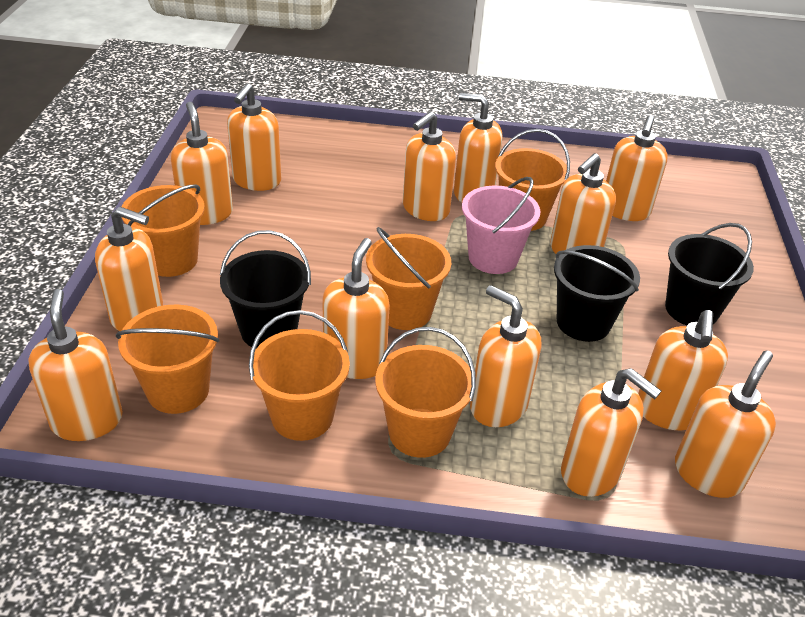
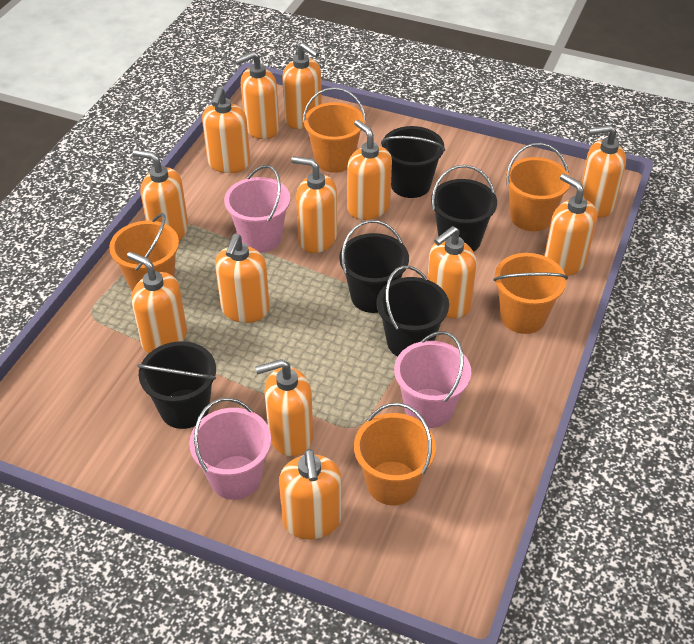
black bucket: [220,230,311,348] [554,245,640,342] [665,223,754,325] = 3 -> [137,341,216,429] [339,220,409,313] [376,266,449,357] [381,126,445,198] [431,165,497,252] = 5
orange bucket: [116,304,219,414] [122,184,205,277] [249,310,350,441] [366,227,451,330] [375,327,476,458] [495,129,570,231] = 6 -> [109,213,179,292] [303,87,366,173] [354,403,436,505] [493,253,568,334] [506,143,570,231] = 5
pink bucket: [462,177,540,274] = 1 -> [189,398,271,500] [224,165,290,253] [394,331,471,428] = 3

